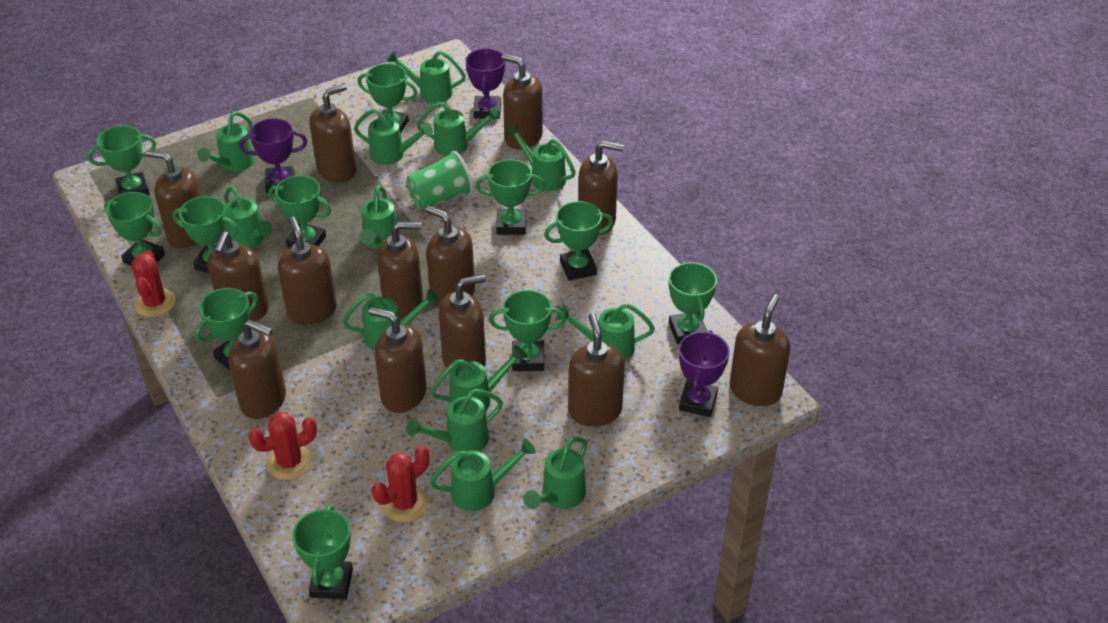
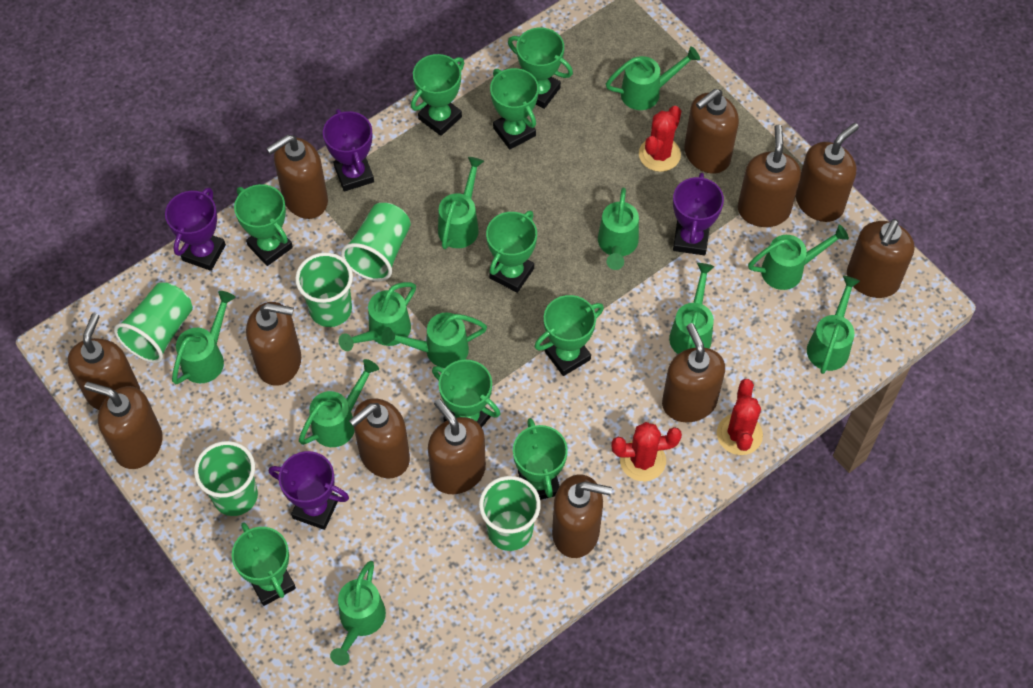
brown soap dispenser: [146,150,201,248] [207,232,269,321] [228,320,286,419] [278,217,337,325] [309,84,356,182] [368,308,427,413] [377,222,423,320] [425,206,475,308] [438,274,486,368] [502,54,543,149] [568,313,625,426] [578,141,624,235] [730,294,791,406] = 13 -> [68,313,140,410] [84,382,162,469] [246,302,301,386] [266,135,328,219] [349,398,410,478] [428,399,486,494] [552,474,612,558] [662,323,725,422] [684,89,739,174] [738,124,801,227] [796,123,859,222] [847,219,915,298] = 12
green cup: [406,151,474,210] = 1 -> [114,282,193,363] [194,441,258,516] [295,252,353,327] [341,203,411,281] [479,476,541,551] = 5
green trophy: [87,125,156,195] [104,192,165,266] [172,196,238,273] [195,288,258,370] [269,175,332,248] [292,505,353,600] [358,63,418,133] [475,159,545,235] [489,290,566,371] [544,201,613,281] [669,261,717,344] = 11 -> [232,522,296,606] [234,184,293,266] [411,54,464,136] [432,360,500,428] [486,211,537,293] [490,68,539,149] [508,28,573,109] [513,418,568,500] [534,295,604,376] = 9
green watering can: [197,111,255,171] [224,186,273,248] [342,289,439,350] [354,109,433,165] [360,185,397,249] [387,51,466,103] [406,389,503,452] [417,102,500,156] [430,439,536,511] [431,345,527,411] [507,124,576,191] [523,437,587,509] [556,303,655,361] = 13 -> [172,291,235,384] [299,359,379,447] [330,561,386,666] [339,282,416,351] [381,312,487,368] [438,157,484,249] [598,188,639,270] [606,46,700,110] [669,263,714,354] [748,225,849,290] [807,276,860,374] = 11
purple trophy: [239,118,307,193] [465,48,505,119] [679,330,730,417] = 3 -> [165,188,226,271] [269,451,349,530] [323,109,374,191] [673,173,724,255] = 4

